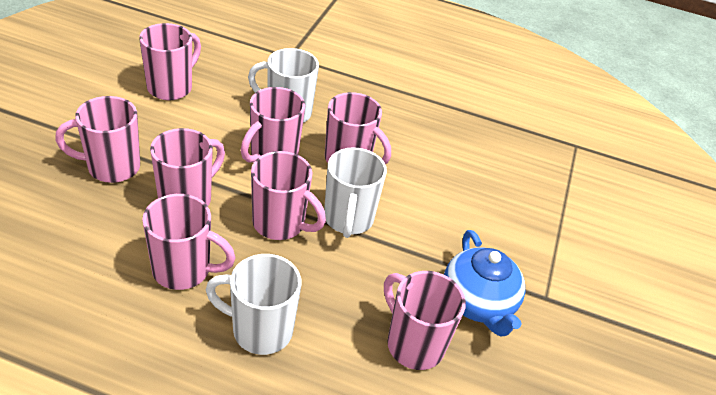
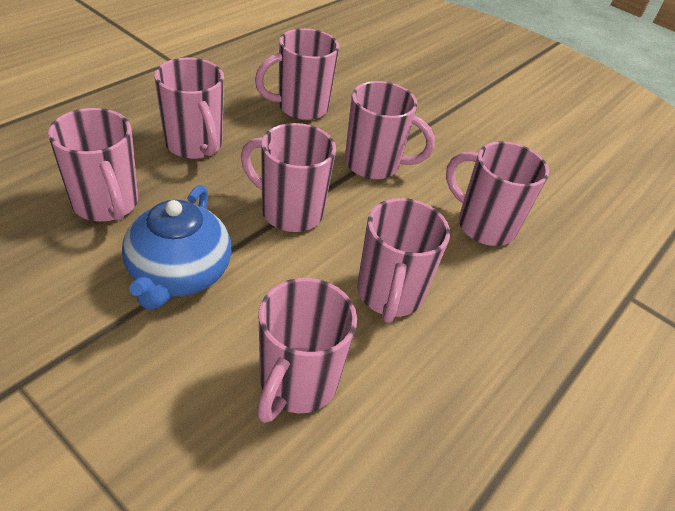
white mug: [206,254,302,355] [248,48,319,123] [324,147,387,238] = 3 -> none = 0

